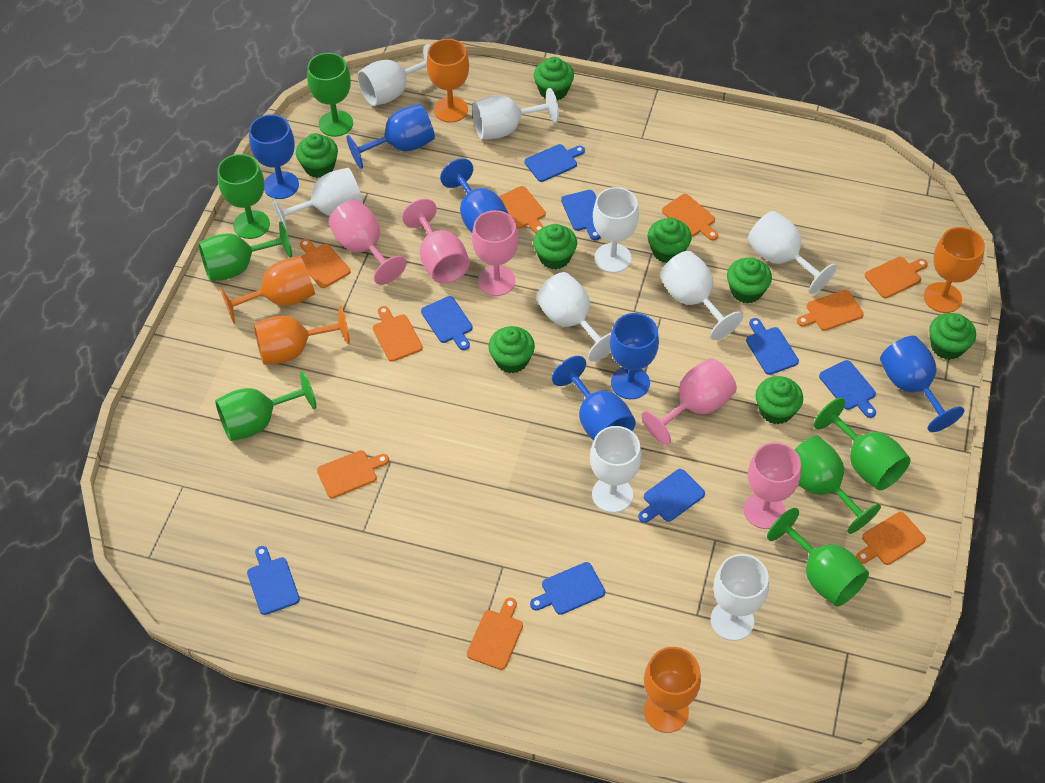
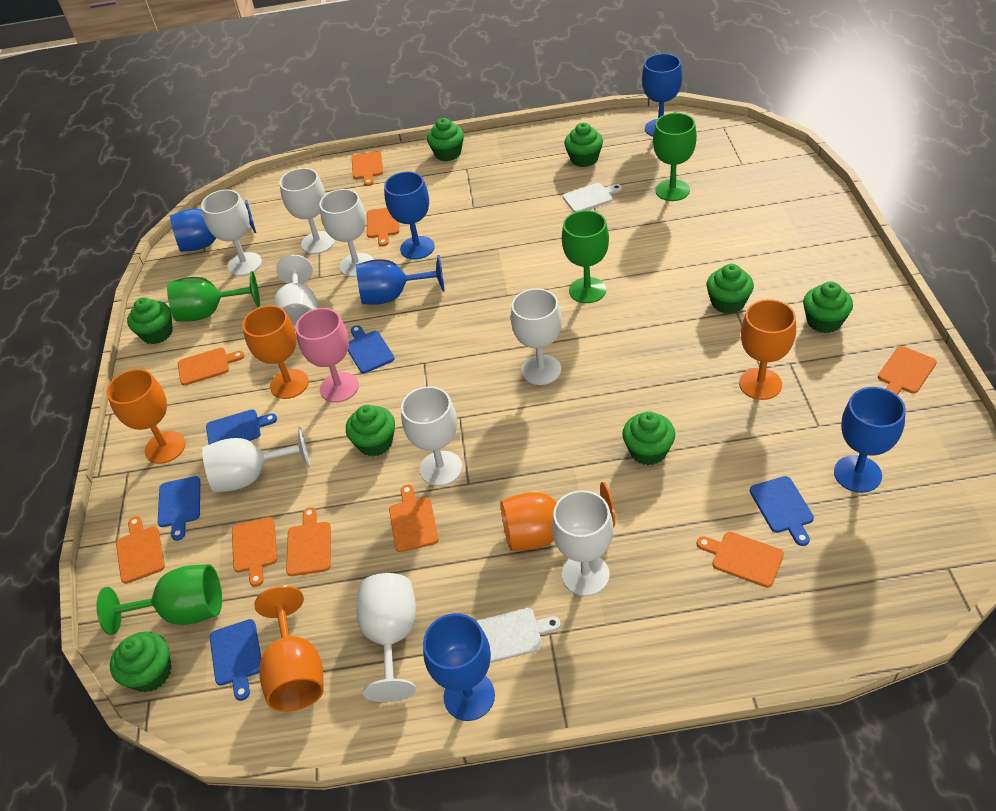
blue cutting board: [247,546,300,615] [421,296,473,350] [525,144,585,182] [530,562,605,615] [561,190,601,240] [638,469,705,523] [746,318,799,375] [819,360,876,418] = 8 -> [158,476,200,541] [206,409,277,445] [210,619,261,701] [348,325,395,373] [750,476,814,546] = 5
green goblet: [198,222,292,282] [215,371,316,441] [217,154,270,239] [307,53,353,137] [767,508,869,606] [794,435,881,534] [814,398,911,491] = 7 -> [96,564,222,635] [167,271,260,322] [562,210,609,303] [653,113,697,201] = 4
pink goblet: [328,200,406,285] [402,199,470,284] [472,210,519,296] [642,358,737,445] [744,442,801,529] = 5 -> [296,308,359,402] = 1
white cutting board: none = 0 -> [477,608,561,663] [563,183,622,212] = 2

